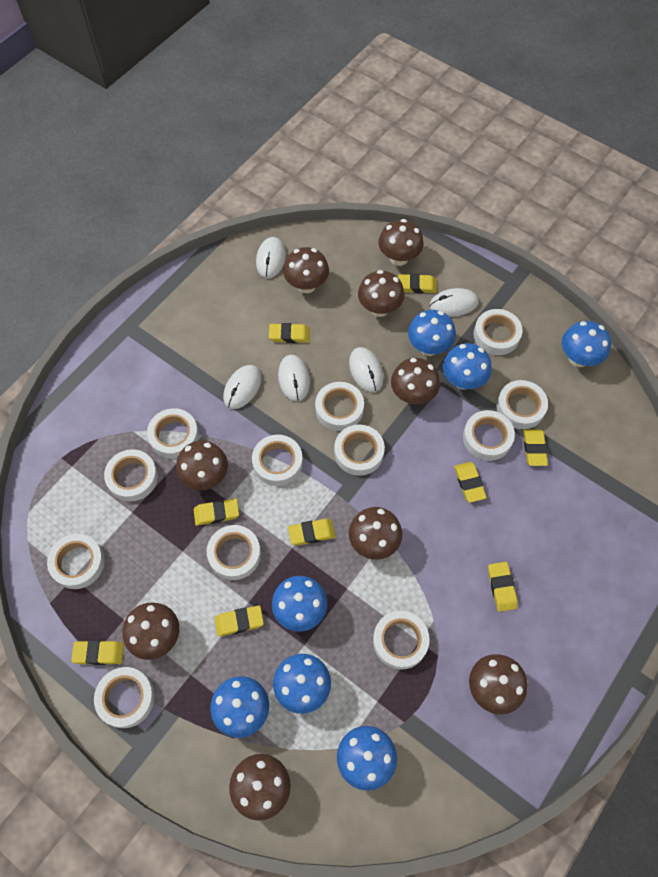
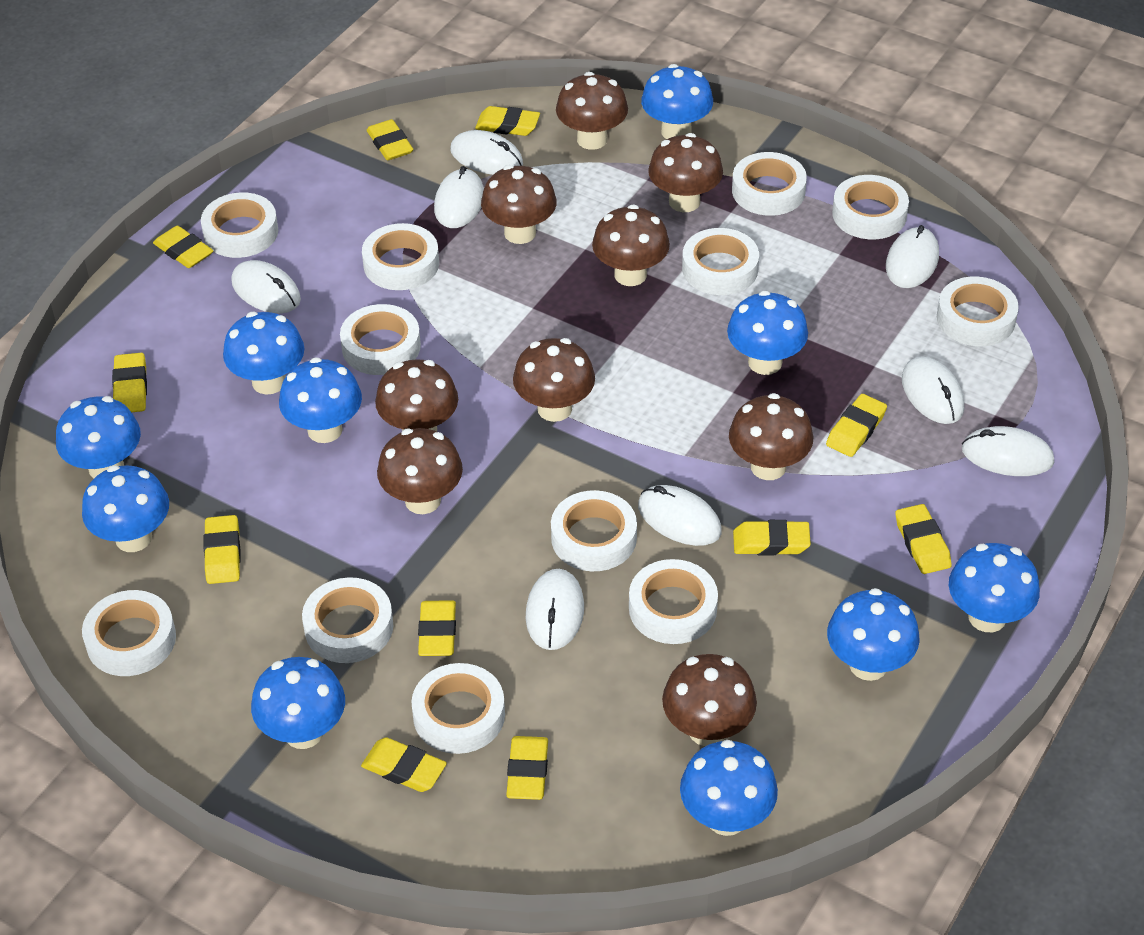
blue mushroom: [210,676,269,738] [272,576,328,632] [273,654,331,714] [337,726,397,791] [408,310,456,356] [443,343,492,390] [562,321,611,367] = 7 -> [56,396,141,479] [82,465,169,552] [223,312,304,395] [251,657,345,749] [279,357,362,443] [641,64,713,139] [680,740,778,836] [727,291,808,375] [827,588,920,681] [949,543,1040,632] = 10
white mouse: [223,365,262,409] [256,237,286,278] [278,355,310,401] [349,347,384,392] [429,288,479,317] = 5 -> [231,260,301,313] [434,166,484,228] [450,130,523,175] [526,569,584,650] [638,485,722,546] [886,225,939,288] [902,356,964,424] [962,426,1054,476] = 8
yellow eraser: [71,640,124,665] [194,498,239,526] [215,606,264,637] [269,323,310,343] [288,519,336,545] [398,274,437,294] [454,462,487,503] [488,562,518,612] [523,429,548,466] = 9 -> [112,353,147,412] [153,226,214,268] [204,515,241,584] [361,737,447,792] [367,119,413,160] [418,600,456,656] [475,106,540,136] [506,736,548,800] [733,520,811,555] [826,394,887,457] [895,504,952,574] = 11

